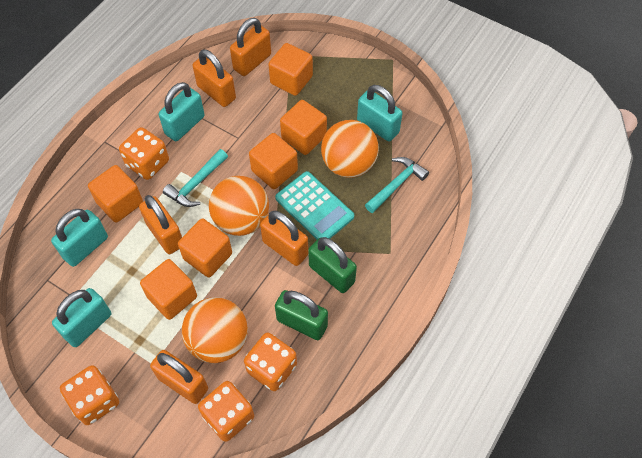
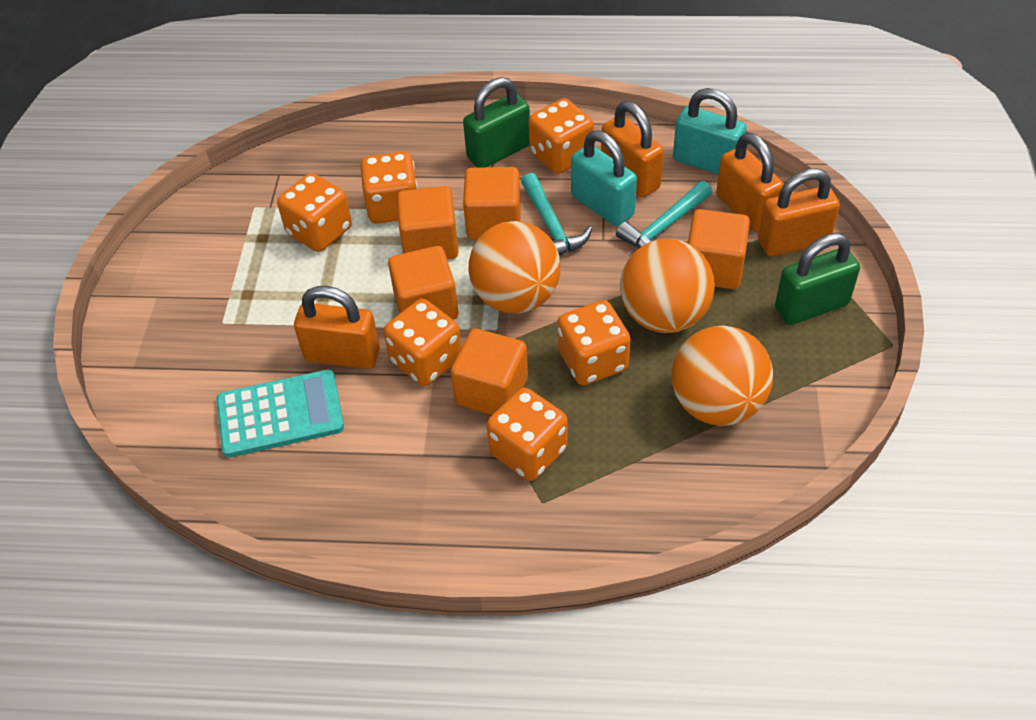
orange cube: [88,165,143,223] [140,259,197,320] [178,219,232,278] [249,133,298,189] [268,43,313,96] [280,100,327,155] = 6 -> [388,246,458,320] [397,186,459,259] [451,328,528,415] [463,167,521,240] [688,209,750,289] = 5
orange dice: [60,365,119,425] [119,127,169,180] [198,381,254,442] [244,333,297,391] = 4 -> [277,173,352,252] [360,152,418,224] [383,299,462,386] [487,388,568,481] [528,98,594,174] [557,300,631,385] = 6
orange padlock: [139,195,182,254] [150,350,208,404] [193,49,236,107] [230,18,271,76] [260,211,308,266] = 5 -> [294,286,380,369] [601,101,664,197] [716,133,784,232] [758,168,840,257] = 4
turquoise padlock: [51,209,108,267] [52,288,111,347] [159,82,205,141] [357,85,403,141] = 4 -> [571,130,637,226] [673,88,747,175] = 2

